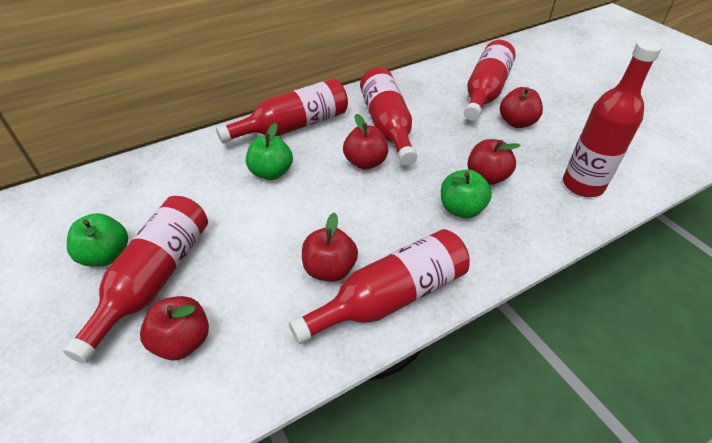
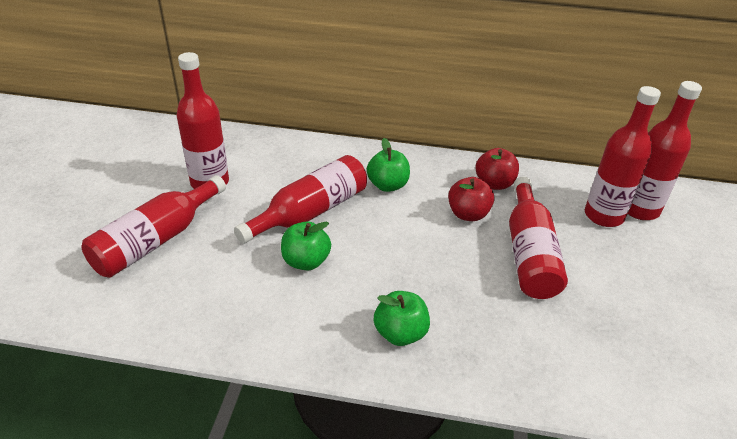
red apple: [140,296,209,360] [302,212,358,282] [343,114,388,170] [467,139,521,185] [500,87,543,128] = 5 -> [448,177,494,221] [476,148,519,190] = 2

